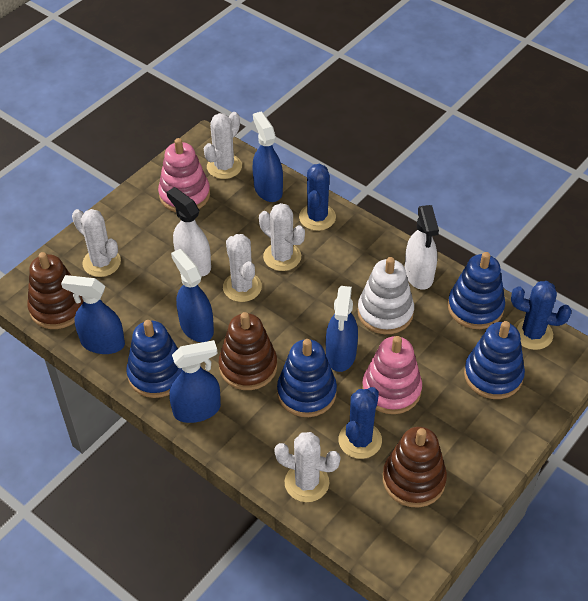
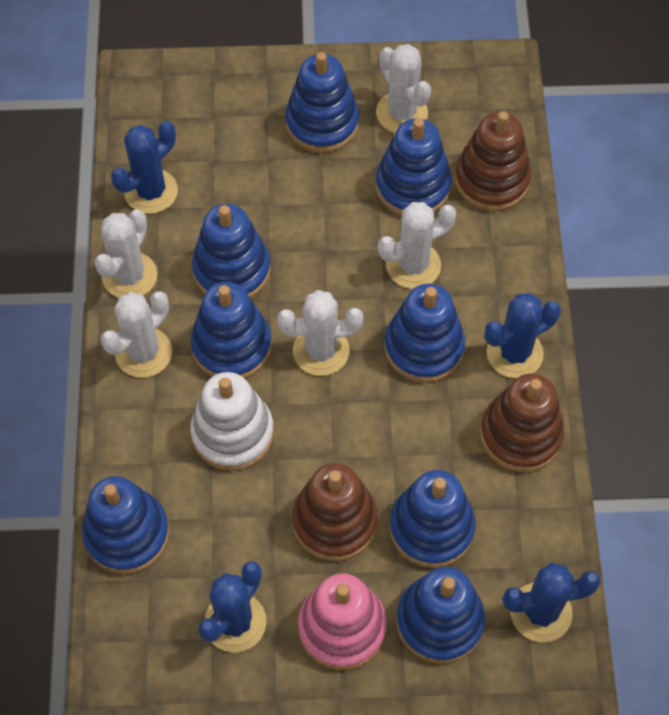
blue cactus: [299,164,336,231] [338,387,382,459] [511,281,572,350] = 3 -> [111,121,178,214] [198,561,266,653] [485,293,561,378] [503,563,600,642] = 4
blue spray bottle: [61,275,125,354] [169,340,221,423] [171,249,214,342] [253,111,283,202] [326,286,358,372] = 5 -> none = 0
blue stacking toy: [126,320,182,398] [277,339,337,417] [448,252,505,329] [464,321,525,399] = 4 -> [82,476,169,574] [190,282,272,379] [192,204,271,298] [285,52,359,153] [376,118,452,216] [384,283,465,383] [389,470,476,568] [396,567,485,664] = 8
pink stacking toy: [158,138,210,212] [362,336,422,414] = 2 -> [298,573,387,670] = 1
white spray bottle: [167,187,211,276] [405,205,439,290] = 2 -> none = 0

